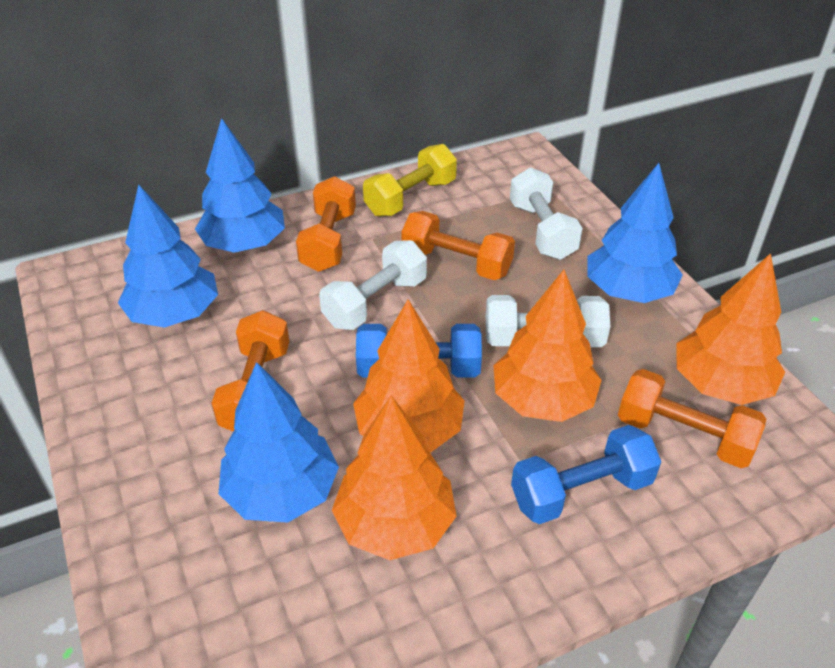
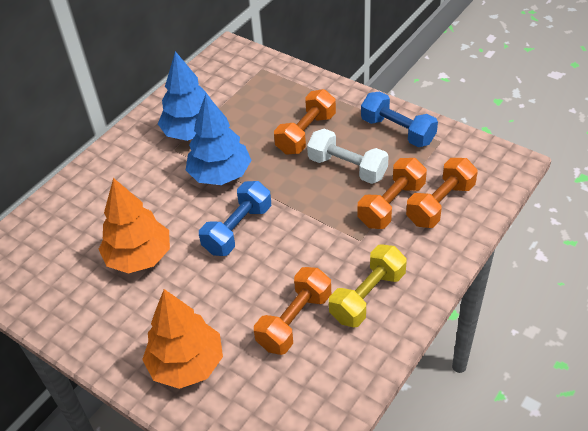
blue tree: [118,184,218,328] [195,118,285,253] [219,362,339,523] [588,163,683,303] = 4 -> [158,51,210,141] [186,94,252,185] = 2
orange tree: [332,396,457,560] [353,300,465,452] [493,270,602,422] [677,253,785,405] = 4 -> [99,178,170,274] [142,289,223,389] = 2
white dumbbell: [319,240,427,330] [486,295,610,347] [510,168,583,260] = 3 -> [307,129,389,184] = 1

